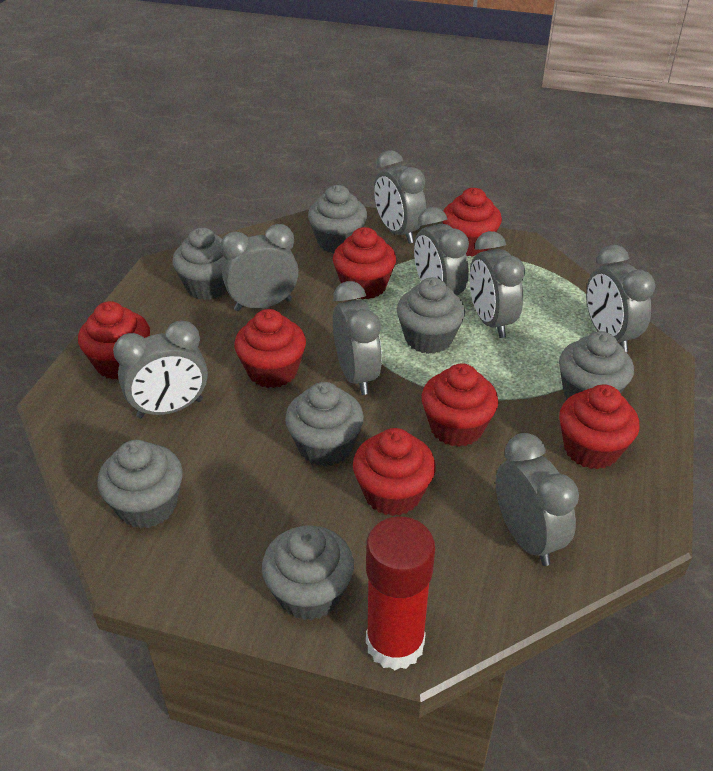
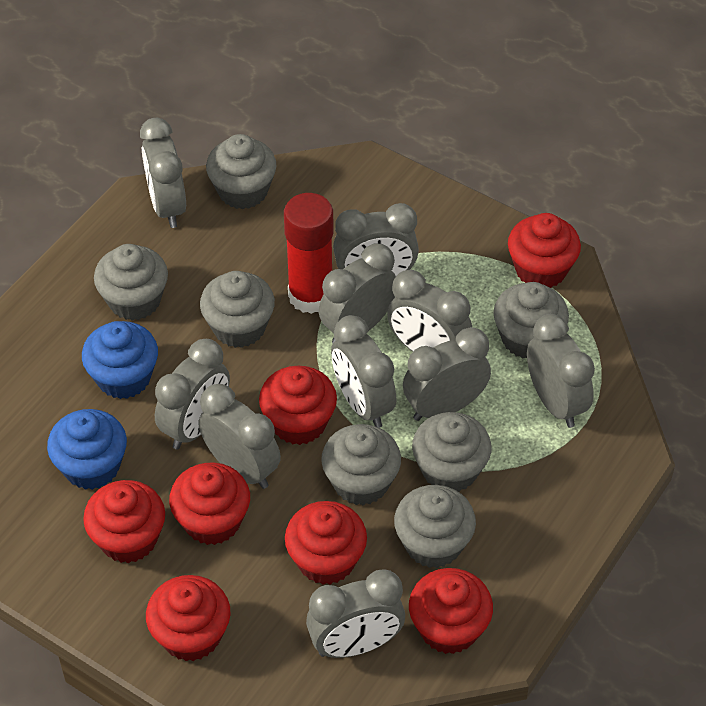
blue cupcake: none = 0 -> [47,409,127,490] [82,321,158,399] = 2
grey clock: [113,321,208,418] [220,224,298,311] [333,281,382,395] [374,150,426,244] [414,207,469,295] [470,231,525,338] [496,433,579,566] [586,245,655,352] = 8 -> [140,118,186,228] [155,339,230,450] [198,384,281,489] [306,570,405,658] [319,244,396,343] [331,315,397,428] [333,203,419,276] [387,270,472,352] [403,327,491,421] [527,314,595,428] = 10

